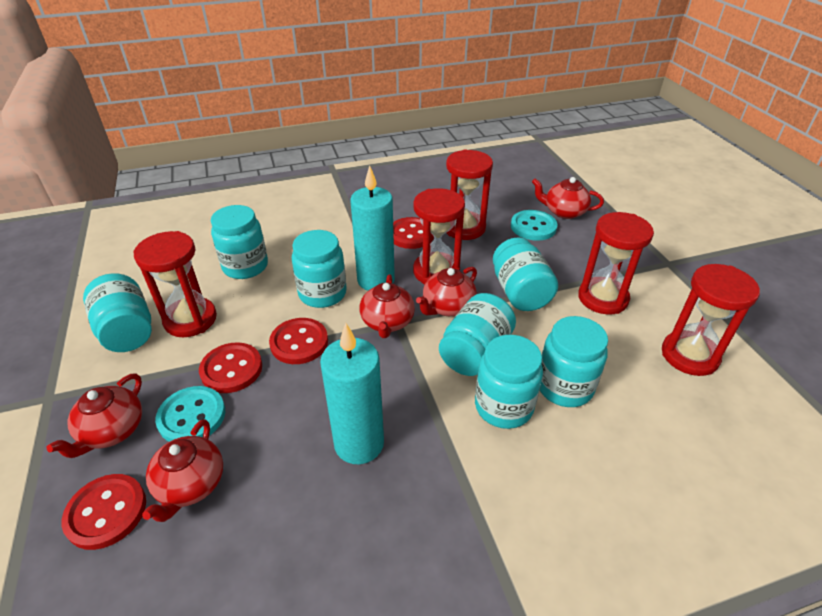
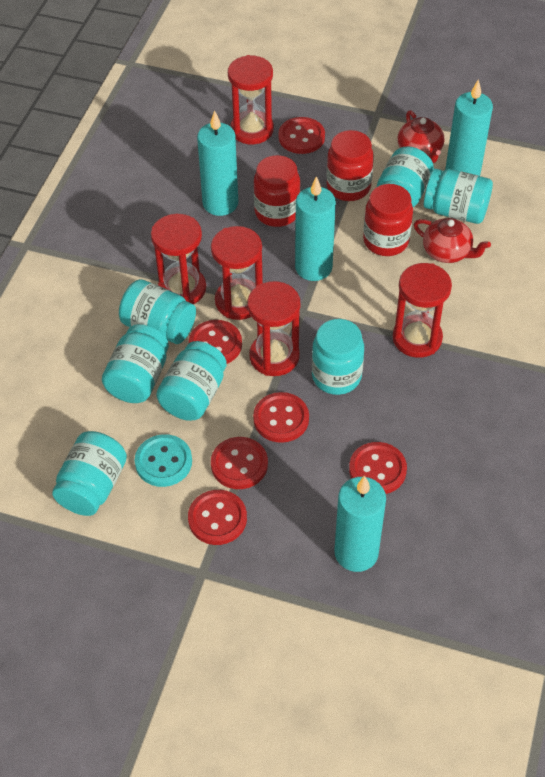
red button: [62,474,146,550] [199,342,262,393] [269,318,328,364] [393,217,434,249] = 4 -> [188,490,247,545] [189,320,242,364] [211,437,268,489] [253,392,309,443] [278,117,325,154] [349,442,407,494] = 6
red jar: none = 0 -> [254,155,300,227] [327,130,374,201] [363,184,413,256] = 3
red teapot: [46,373,142,458] [142,419,223,522] [360,274,415,338] [416,267,477,316] [532,177,604,219] = 5 -> [397,110,444,163] [414,218,491,263] = 2
turquoise button: [155,386,225,442] [511,210,557,241] = 2 -> [135,434,192,487] = 1
turquoise candle: [320,323,384,464] [350,165,395,291] = 2 -> [197,111,238,216] [295,176,336,281] [334,476,386,572] [445,79,493,176] = 4

